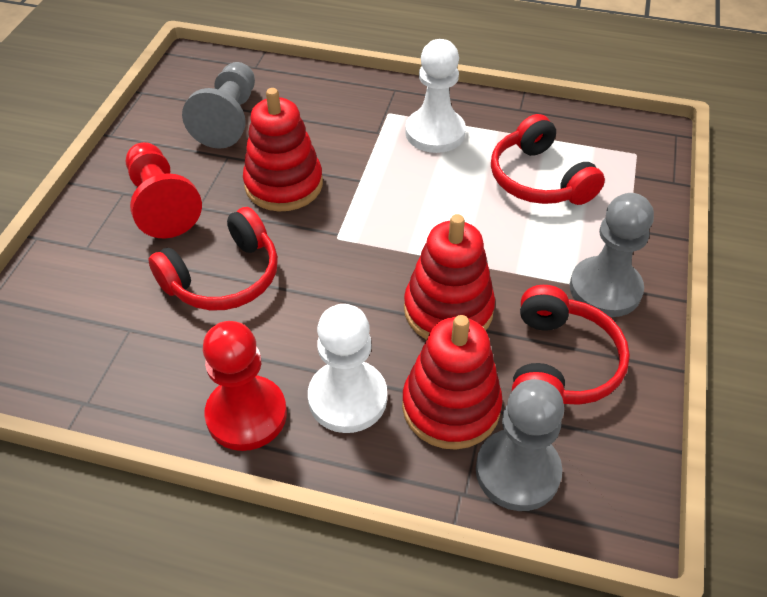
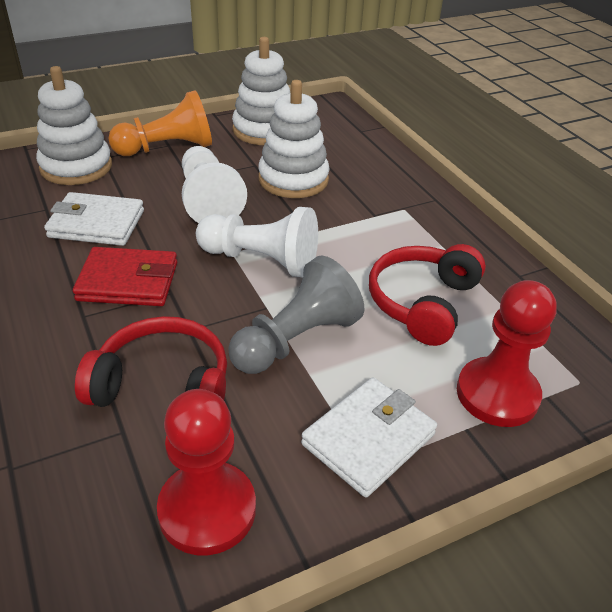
grey pawn: [182,62,255,149] [476,379,564,511] [570,193,654,317] = 3 -> [228,256,364,374] = 1
orange pawn: none = 0 -> [108,90,212,156] = 1
red headphones: [148,207,278,311] [491,114,605,205] [512,285,630,405] = 3 -> [75,316,227,407] [369,244,486,346] = 2
red stacking toy: [243,88,323,211] [402,315,503,450] [404,214,495,340] = 3 -> none = 0
red wallet: none = 0 -> [73,247,177,306] = 1
white stacking toy: none = 0 -> [36,66,112,185] [232,37,290,145] [258,80,330,198] = 3
white wallet: none = 0 -> [44,192,144,246] [301,378,437,497] = 2

